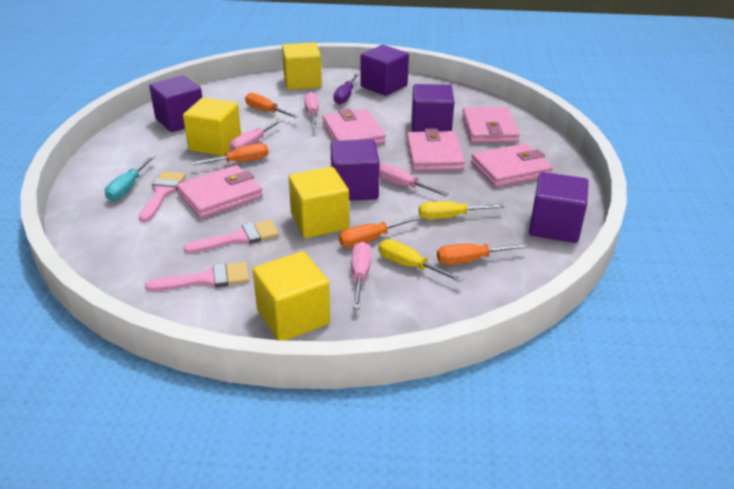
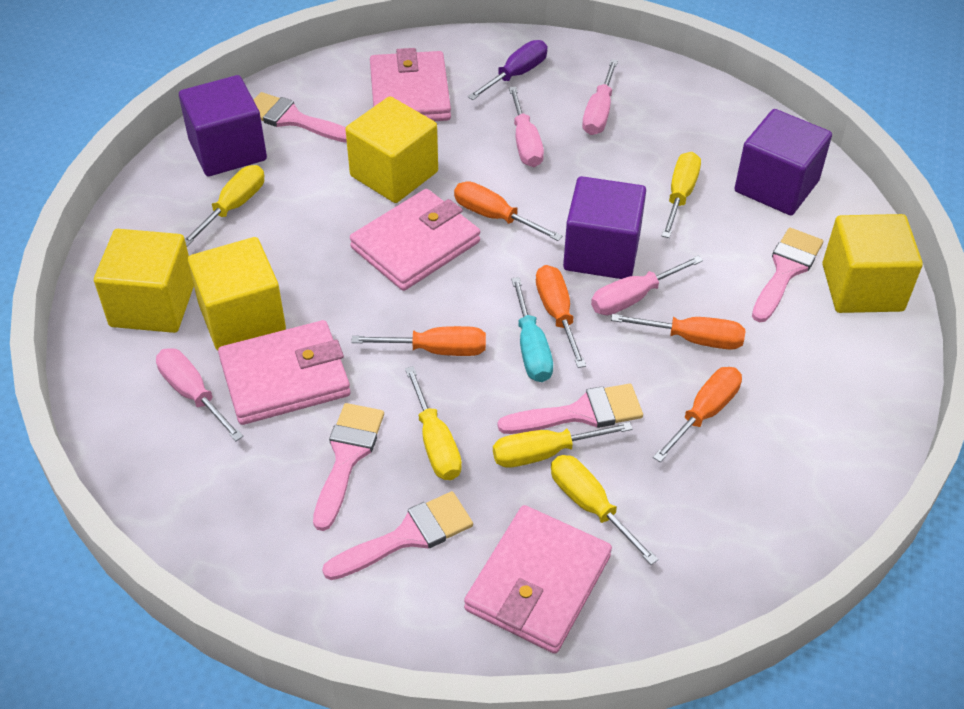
orange screwdriver: [191,143,269,165] [245,93,299,118] [339,215,421,248] [437,243,528,265] = 4 -> [351,326,486,356] [454,181,562,241] [536,265,586,368] [611,314,745,350] [653,367,742,462] = 5
pink brush: [139,171,186,222] [145,262,249,291] [183,220,279,253] = 3 -> [254,92,347,143] [313,403,384,531] [322,491,473,580] [498,384,643,434] [752,228,823,322] = 5
pink wallet: [176,165,263,218] [322,109,386,145] [407,128,465,171] [462,107,520,143] [471,143,553,187] = 5 -> [218,320,351,425] [350,189,480,291] [370,48,451,121] [464,505,612,654] = 4
purple cube: [149,75,202,132] [330,139,380,201] [360,45,409,96] [411,84,454,132] [529,172,589,243] = 5 -> [179,75,267,176] [563,176,646,279] [734,109,832,215] = 3
yellow screwdriver: [378,239,464,283] [419,201,504,220] = 2 -> [185,165,264,247] [405,366,462,480] [493,422,633,468] [551,455,658,565] [662,152,701,238] = 5

